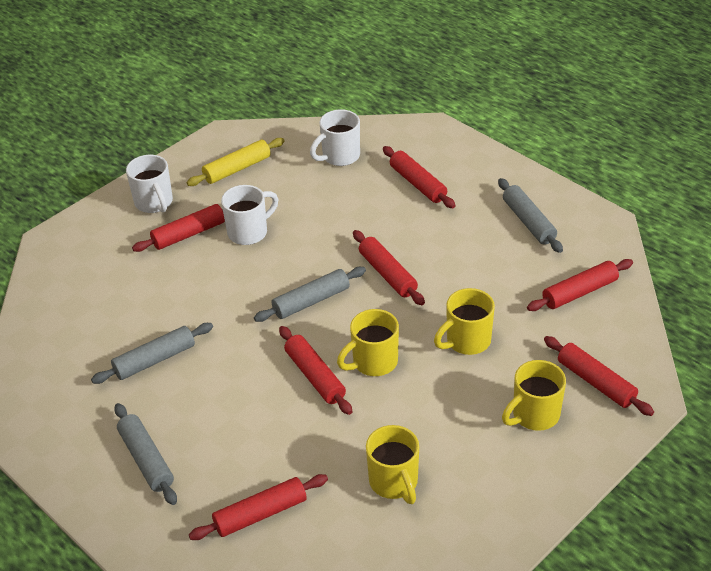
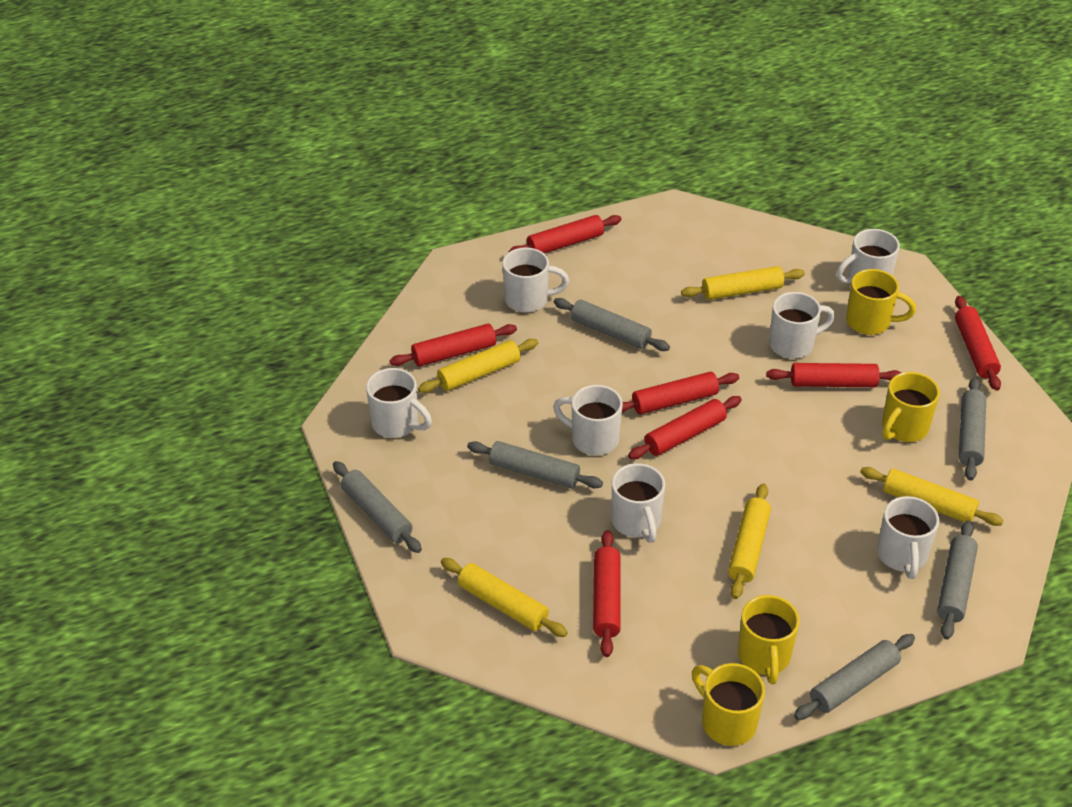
grey rolling pin: [91,323,213,384] [114,403,177,505] [254,267,366,322] [498,178,563,253] = 4 -> [333,461,422,553] [467,441,603,489] [554,298,670,351] [794,634,915,720] [937,520,978,640] [959,377,986,481] = 6
white mug: [126,155,173,213] [221,185,278,245] [310,109,360,166] = 3 -> [366,368,432,438] [502,247,569,313] [553,385,623,456] [611,463,665,543] [769,292,835,359] [836,229,900,283] [877,496,939,579] = 7
yellow rolling pin: [186,138,285,186] = 1 -> [418,339,538,393] [441,558,568,637] [681,266,805,300] [728,484,771,599] [860,467,1004,526] = 5

